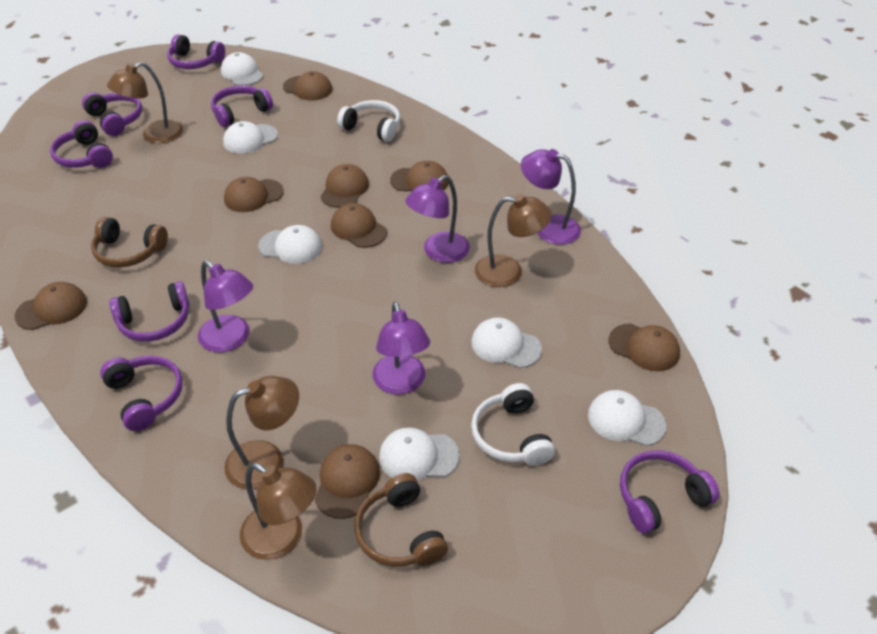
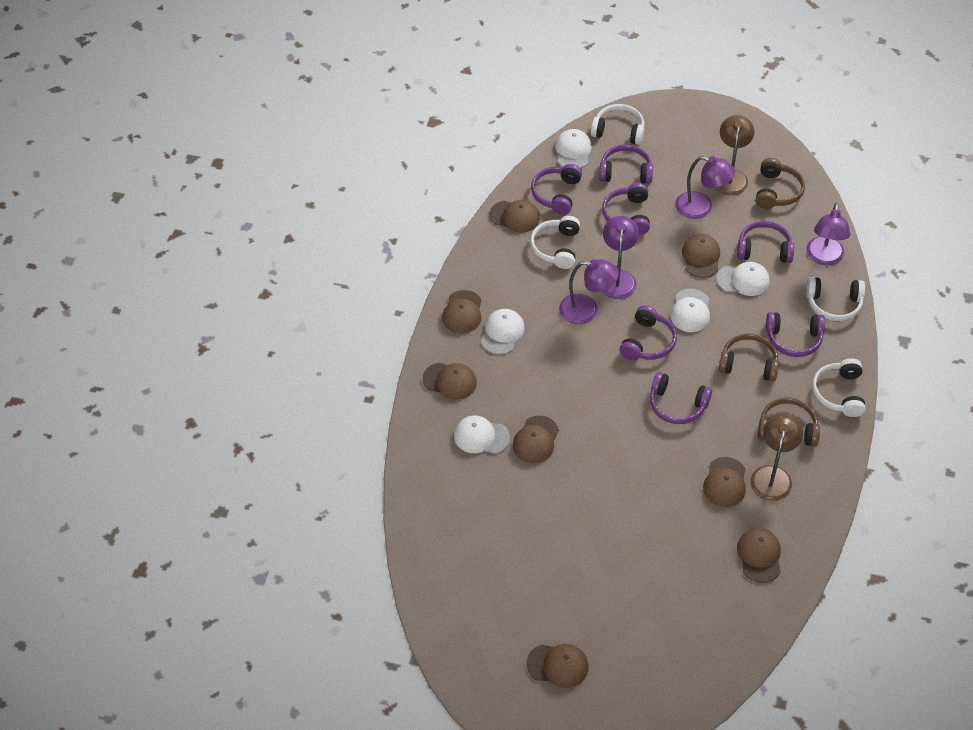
brown headphones: [91,217,168,267] [354,473,448,567] = 2 -> [719,333,779,382] [756,158,805,209] [758,398,820,447] = 3
brown lamp: [107,62,183,143] [224,376,299,489] [240,463,317,560] [475,194,552,287] = 4 -> [715,115,754,195] [750,413,803,501] = 2
white cap: [221,52,263,86] [223,121,278,153] [258,225,322,264] [379,427,460,481] [471,317,542,368] [588,390,666,446] = 6 -> [454,415,510,454] [481,309,525,354] [555,129,592,168] [671,289,710,332] [716,262,770,296] = 5
white headphones: [337,100,400,142] [471,383,555,466] = 2 -> [530,216,580,269] [591,104,644,145] [806,277,865,321] [812,358,866,417] = 4

